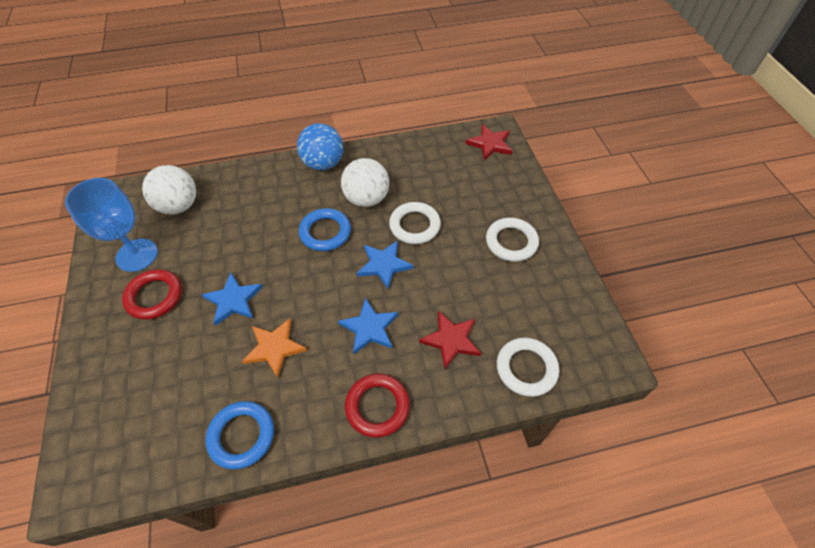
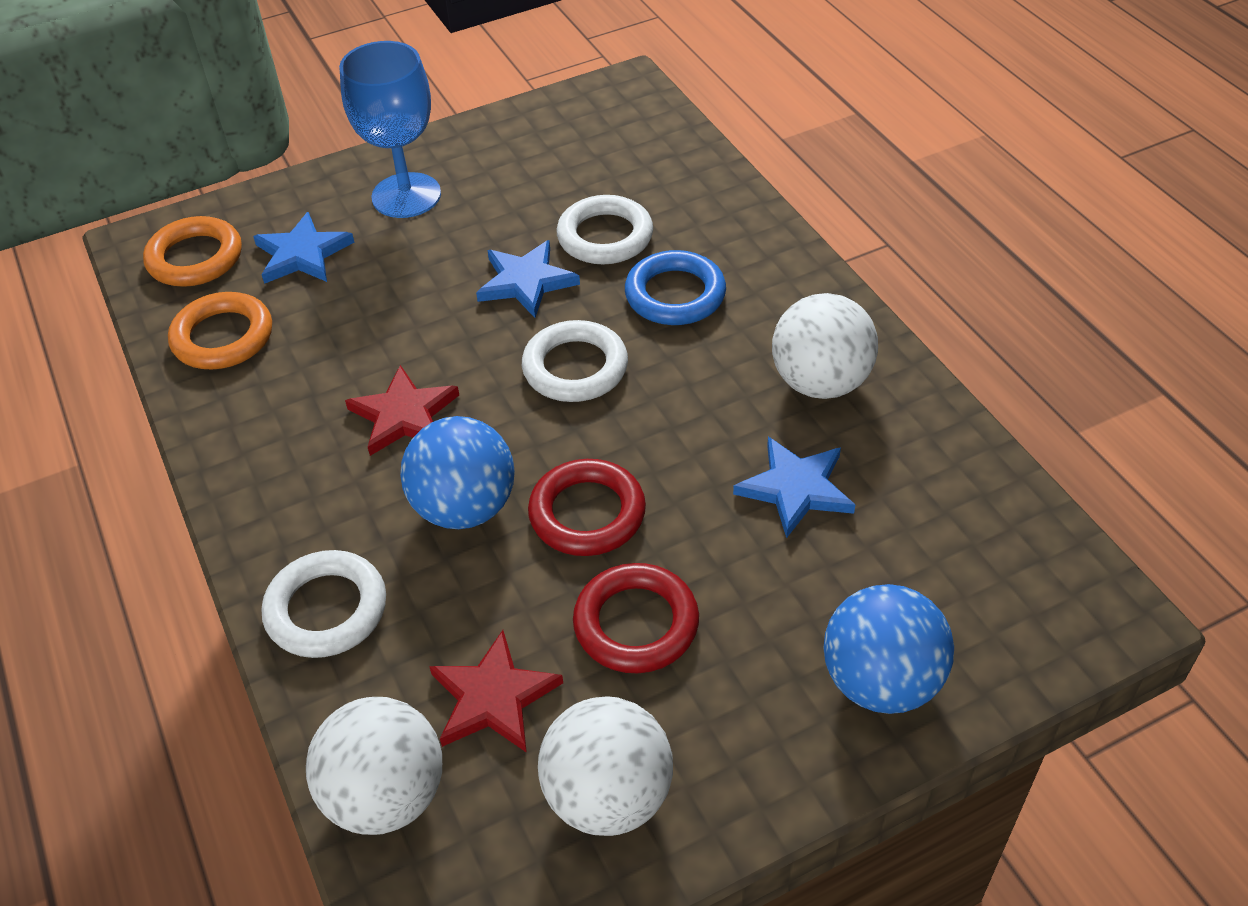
blue ball: [297,123,343,171] = 1 -> [400,416,515,529] [824,584,954,714] = 2
blue ring: [205,401,274,469] [299,208,351,251] = 2 -> [625,250,726,325] = 1
orange ring: none = 0 -> [143,216,242,287] [168,292,272,369] = 2
orange star: [242,319,307,378] = 1 -> none = 0
white ball: [142,165,196,215] [341,158,389,207] = 2 -> [306,697,442,835] [538,696,673,836] [772,293,878,399] = 3

